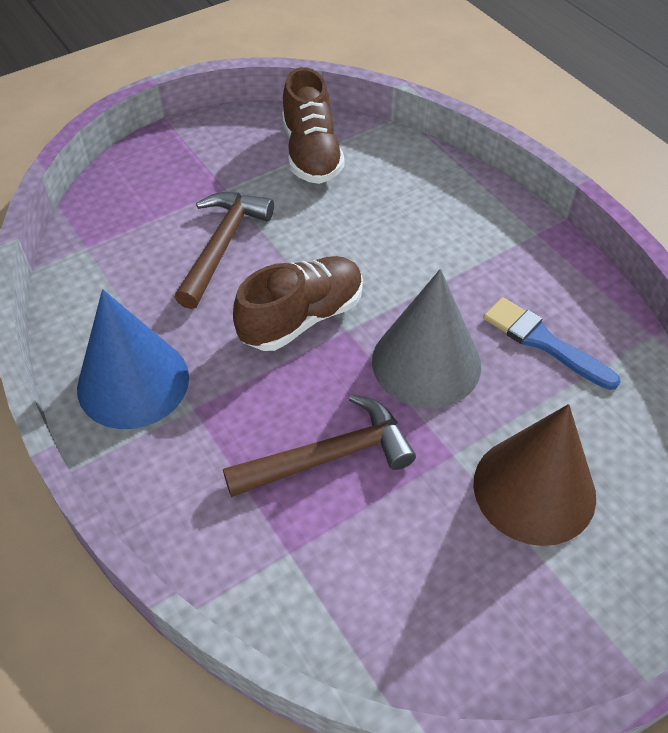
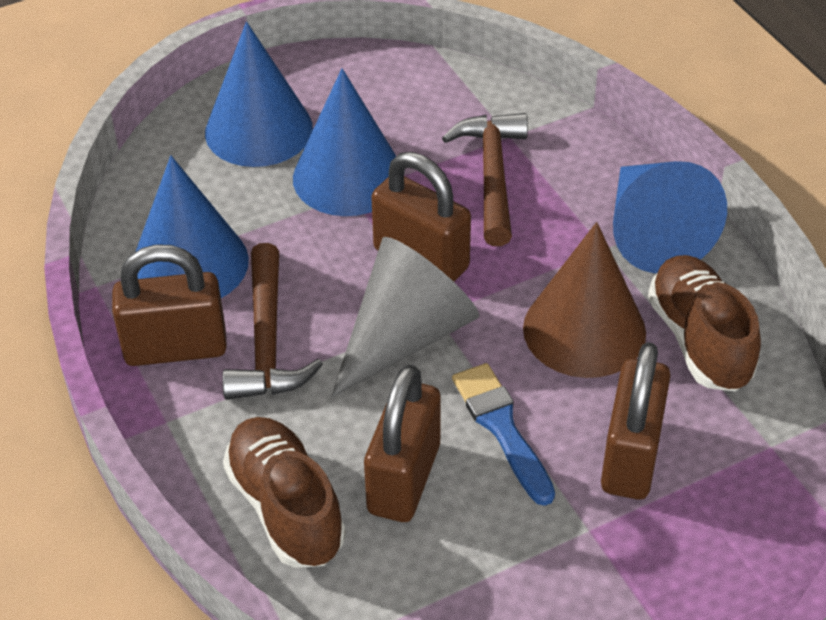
blue cone: [77,289,189,429] = 1 -> [135,156,249,298] [205,22,313,167] [293,68,396,216] [613,161,727,273] = 4
brown padlock: none = 0 -> [112,244,227,366] [364,364,441,522] [371,152,471,282] [601,342,671,500] = 4

